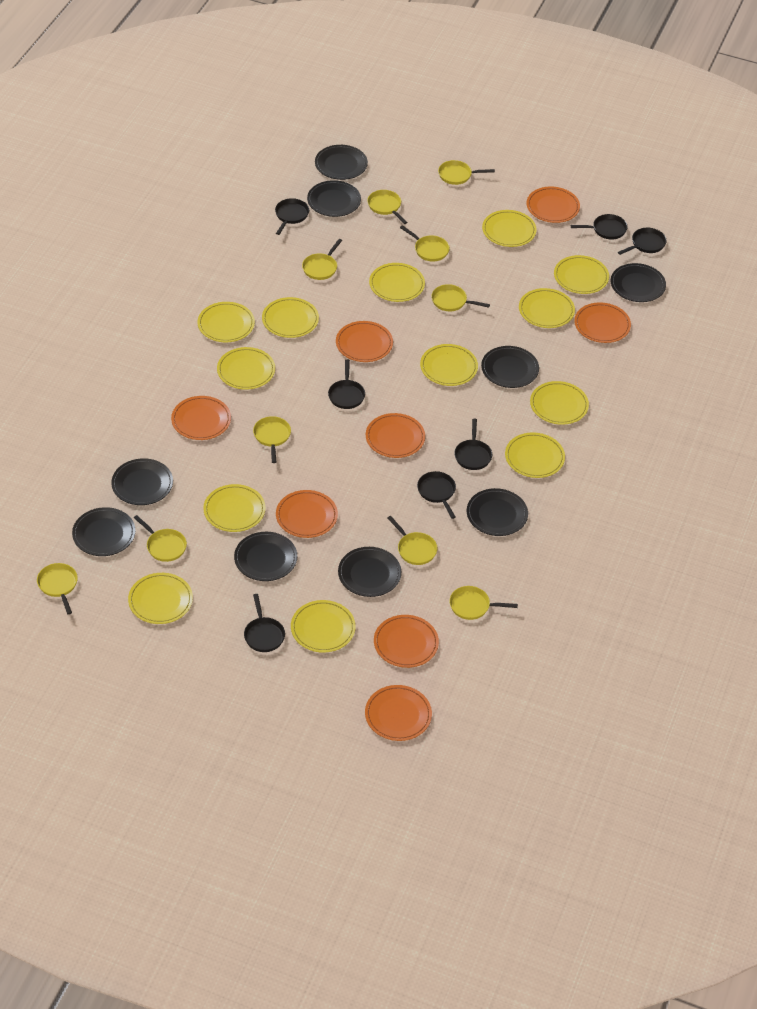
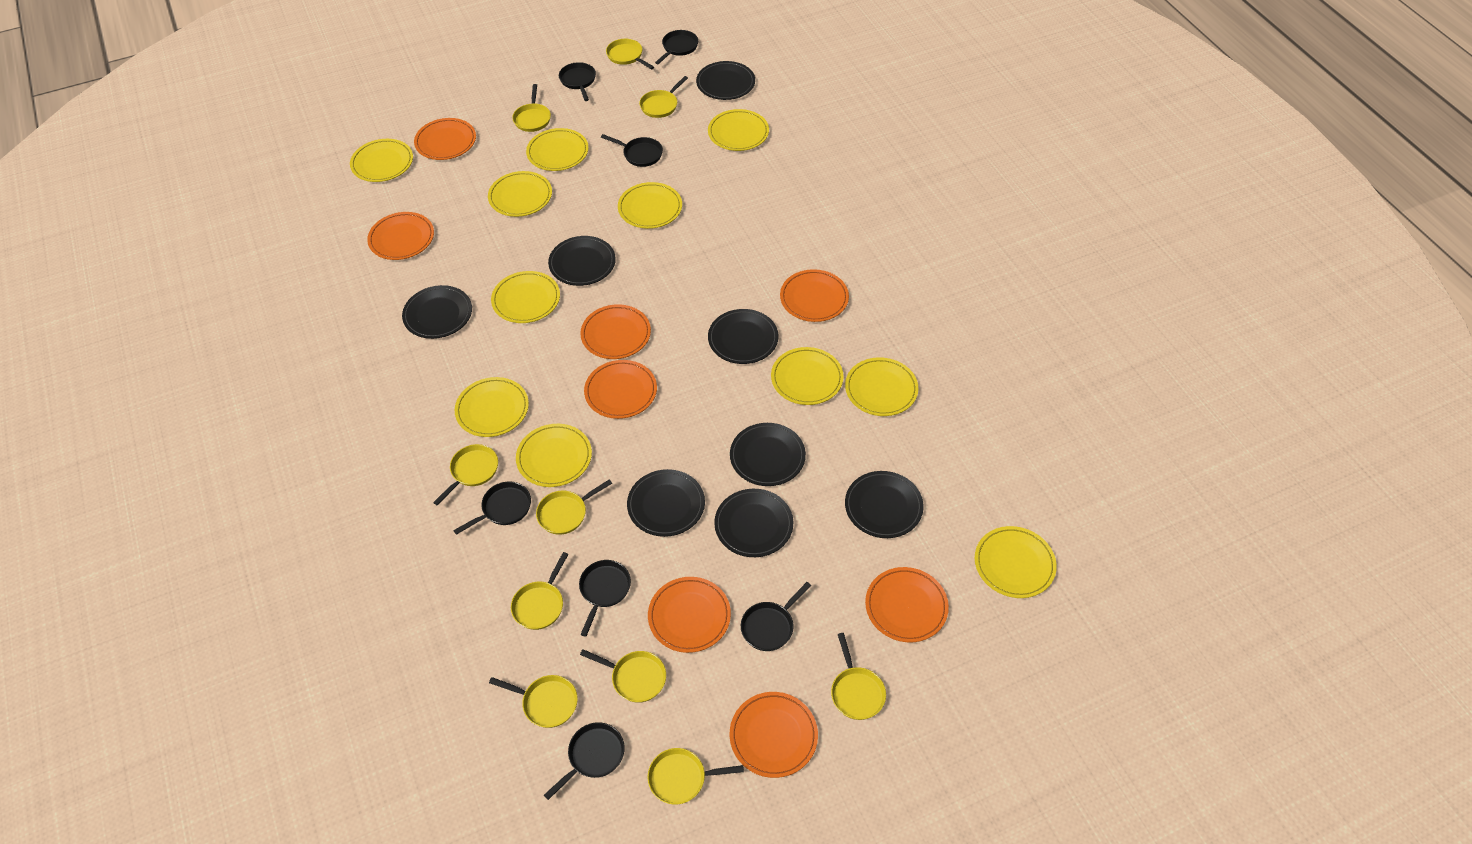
black plate: [72,507,135,556] [111,458,173,505] [234,532,297,581] [307,180,361,217] [315,145,368,180] [338,547,401,597] [467,488,528,536] [481,346,539,388] [611,263,666,302] = 9 -> [402,285,472,339] [548,236,616,286] [627,469,705,537] [696,61,755,100] [708,309,779,364] [714,489,793,557] [730,423,806,486] [845,471,924,538] = 8
yellow plate: [128,573,193,624] [198,302,255,342] [203,484,266,532] [217,347,275,390] [262,297,319,338] [291,600,356,653] [369,263,425,302] [420,344,478,386] [482,210,537,247] [505,432,565,478] [519,288,575,328] [530,381,589,425] [554,255,609,294] = 13 -> [350,139,413,182] [455,377,529,437] [488,171,552,217] [491,271,560,323] [516,424,592,487] [526,128,589,171] [618,182,682,229] [708,109,769,151] [771,347,844,405] [845,357,918,416] [975,526,1057,598] = 11

